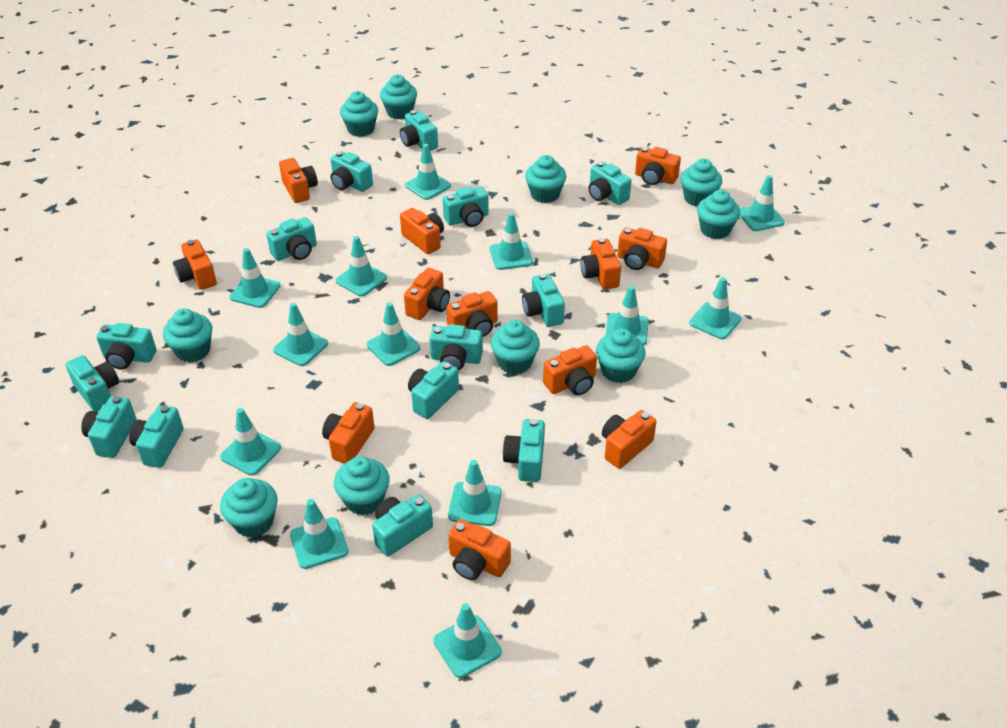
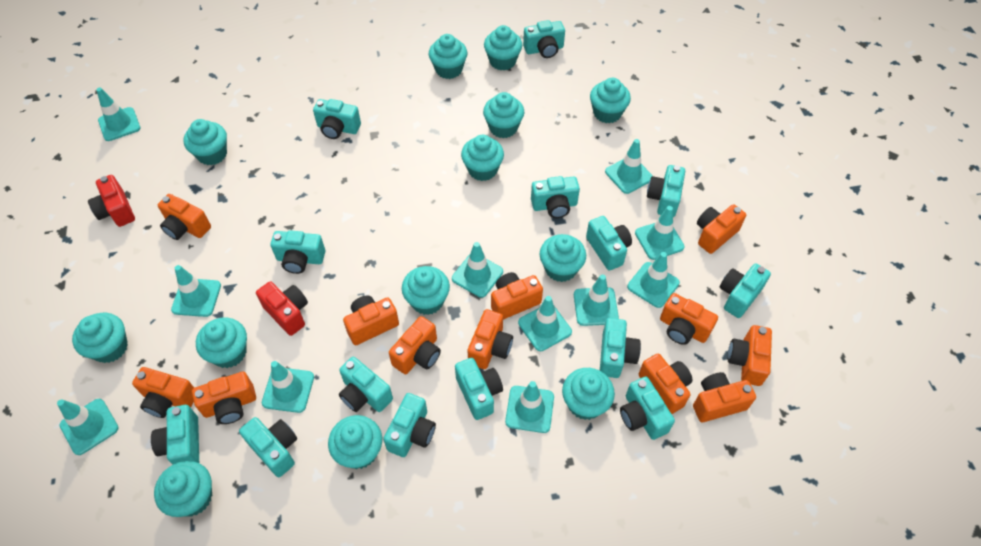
red camera: none = 0 -> [88,175,135,227] [256,281,308,336] = 2
turquoise cupcake: [163,308,212,363] [220,478,278,538] [334,456,390,516] [340,91,378,137] [380,75,417,119] [491,320,540,374] [525,155,566,203] [596,328,645,383] [681,159,722,206] [697,190,740,239] = 10 -> [72,313,128,363] [154,461,212,517] [184,119,227,165] [196,318,247,368] [328,415,382,469] [402,266,450,315] [429,34,467,79] [461,135,504,181] [483,92,524,138] [484,25,522,71] [539,234,586,282] [562,368,615,420] [590,78,631,124] = 13
turquoise traffic cone: [220,408,281,476] [229,248,280,308] [273,303,328,366] [290,499,348,569] [336,236,387,296] [367,302,420,366] [405,144,451,200] [433,603,502,678] [448,460,501,526] [490,213,533,270] [605,286,649,345] [689,277,741,339] [740,175,785,231] = 13 -> [57,399,119,455] [96,87,140,141] [171,265,221,317] [262,361,314,413] [452,242,503,298] [505,381,554,433] [518,296,572,351] [574,274,619,326] [605,139,653,194] [627,252,680,308] [635,206,685,260] = 11

